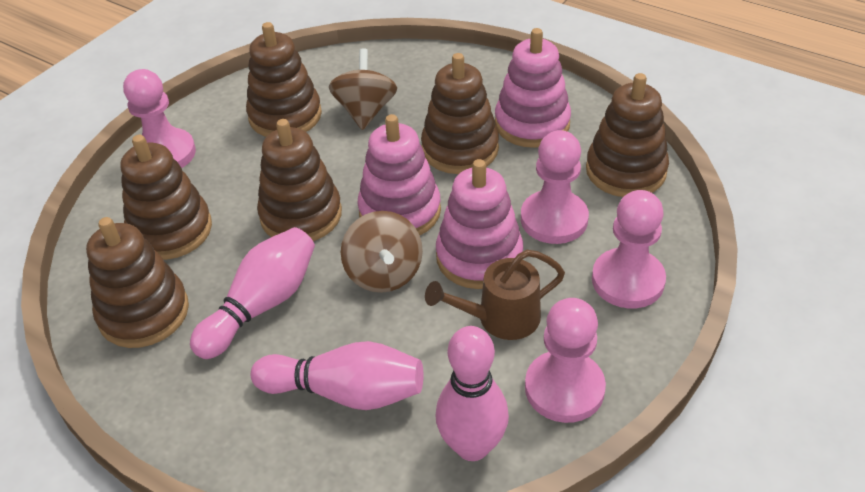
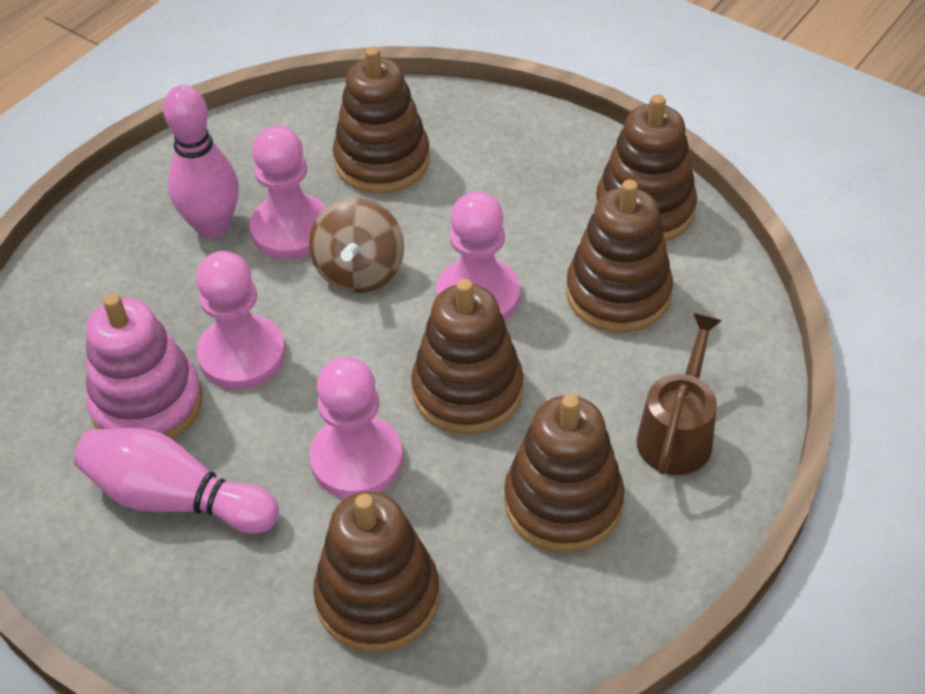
brown spinning top: [329,48,397,130] [341,211,423,293] = 2 -> [309,197,404,293] = 1
pink bowling pin: [190,227,315,359] [251,341,424,410] [436,326,509,461] = 3 -> [74,428,279,534] [163,85,239,238] = 2
pink stacking toy: [357,114,441,235] [436,159,523,289] [495,28,571,148] = 3 -> [86,294,203,440] = 1

